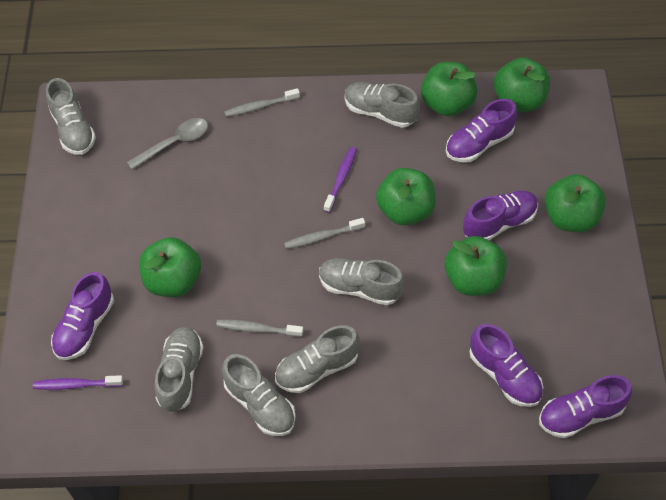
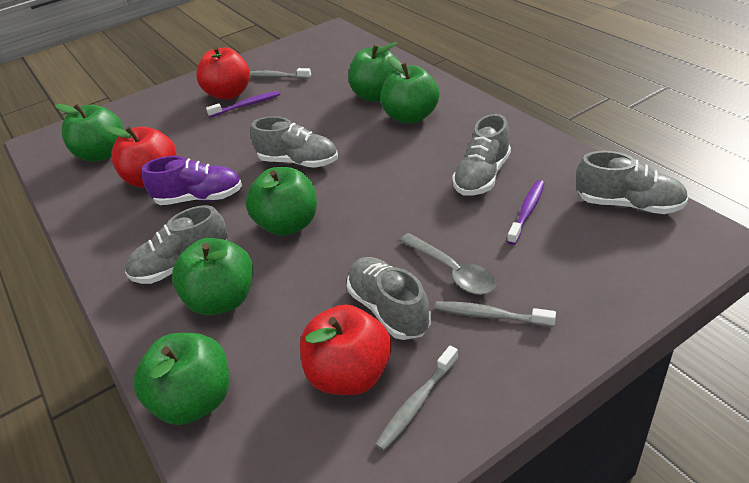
grey shoe: [46,78,96,155] [154,327,204,412] [222,354,296,436] [275,325,360,393] [319,258,405,305] [344,82,420,128] = 6 -> [125,205,228,284] [251,116,338,168] [347,257,431,340] [452,114,511,196] [576,151,688,214] = 5
purple shoe: [51,272,114,360] [446,99,517,162] [463,190,538,240] [470,324,543,407] [539,375,632,438] = 5 -> [142,156,242,205] = 1
red apple: none = 0 -> [105,126,176,188] [196,47,250,100] [300,305,391,395] = 3

